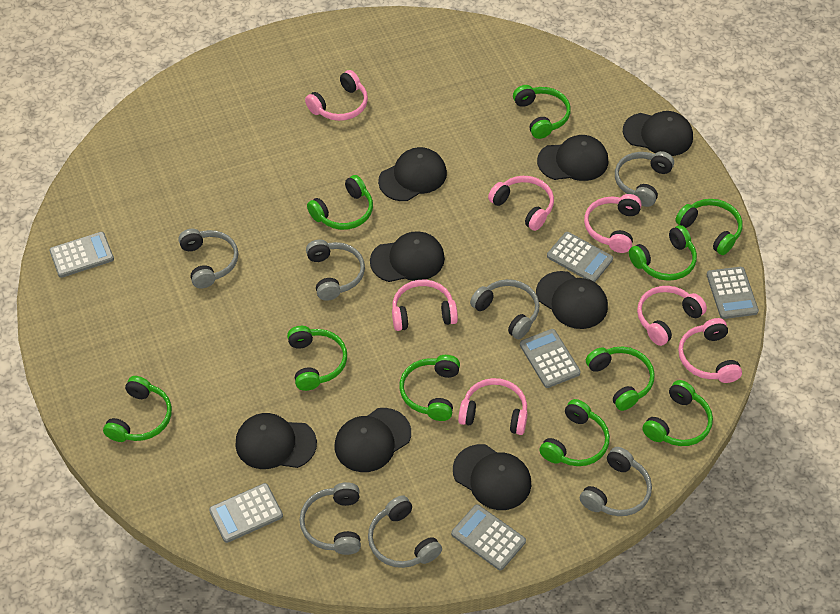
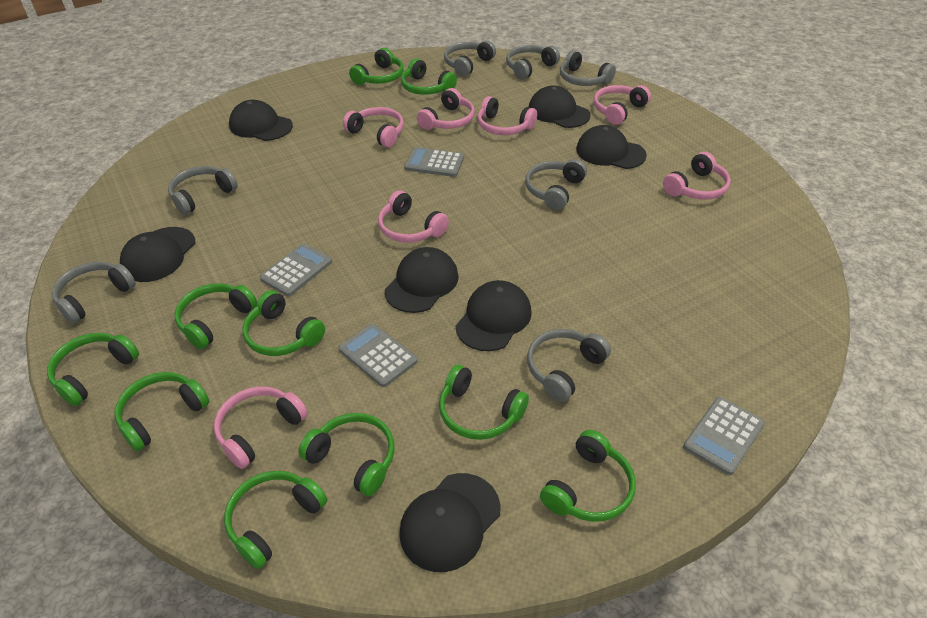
black cap: [235,413,317,469] [335,408,411,472] [370,231,445,282] [378,147,447,201] [453,444,531,510] [536,271,608,329] [537,135,609,181] [623,111,693,156] = 8 -> [120,227,195,282] [229,100,293,141] [385,247,459,313] [399,473,501,572] [456,280,532,351] [529,86,590,128] [576,125,647,169] = 7
grey calculator: [49,232,114,278] [209,483,283,543] [451,504,526,570] [520,329,581,388] [547,232,613,282] [707,267,759,319] = 6 -> [260,243,332,296] [339,323,418,387] [404,147,464,177] [683,397,765,475] = 4

